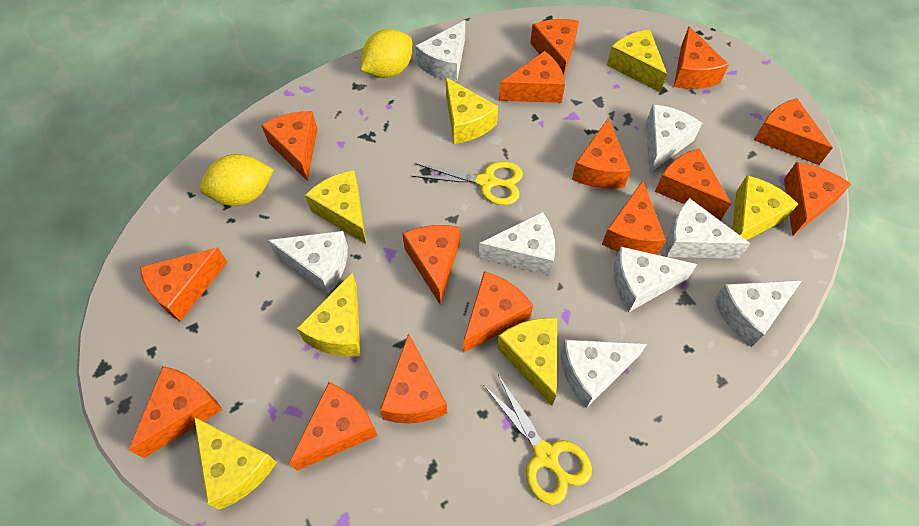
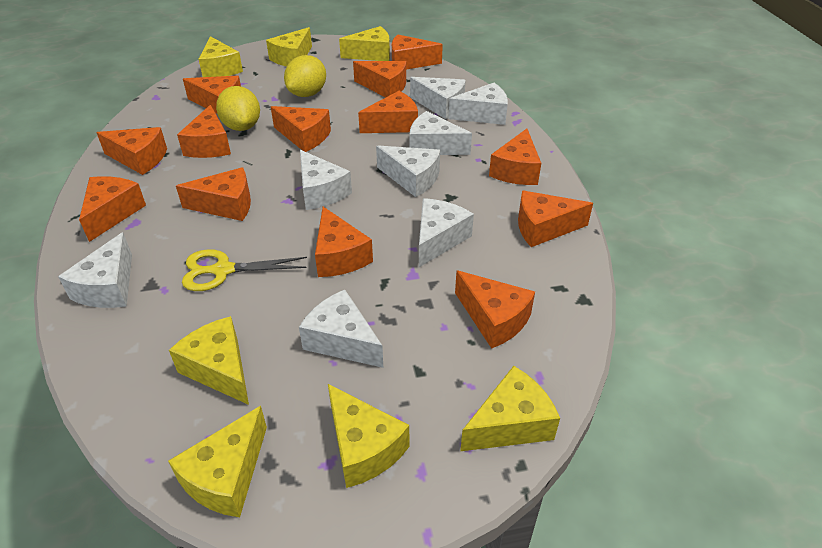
orange cheese: [129,366,222,458] [140,247,227,321] [261,111,317,181] [289,382,378,471] [380,333,447,423] [402,225,460,304] [463,271,533,353] [499,51,565,103] [530,19,579,75] [572,118,631,189] [602,181,666,255] [655,148,731,219] [674,26,729,89] [754,98,833,165] [784,162,851,236] = 15 -> [79,176,146,242] [96,127,167,175] [176,167,251,221] [177,105,231,158] [183,76,241,114] [271,106,331,152] [315,207,373,277] [353,61,406,97] [358,91,418,133] [392,34,443,69] [455,271,535,349] [489,129,541,185] [518,191,593,247] = 13
yellow scissors: [412,161,523,205] [484,375,592,505] = 2 -> [182,249,307,291] = 1

